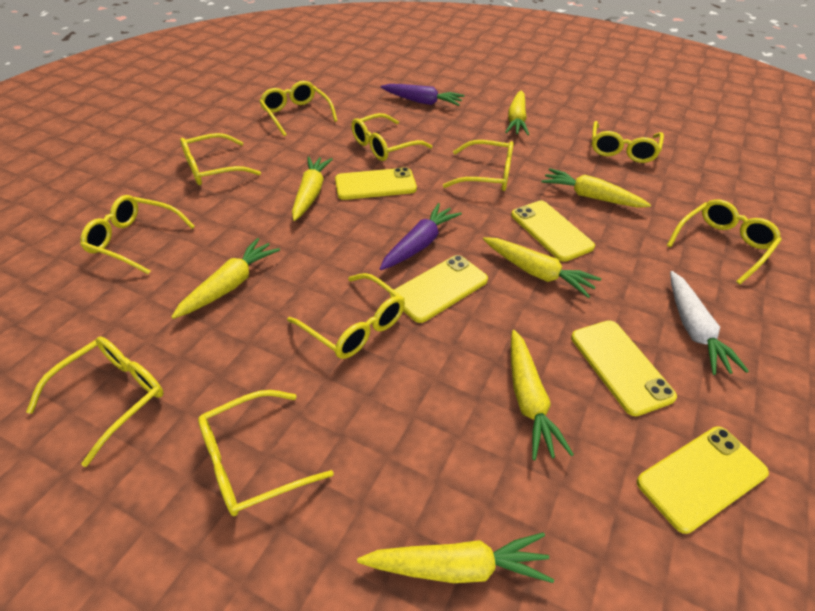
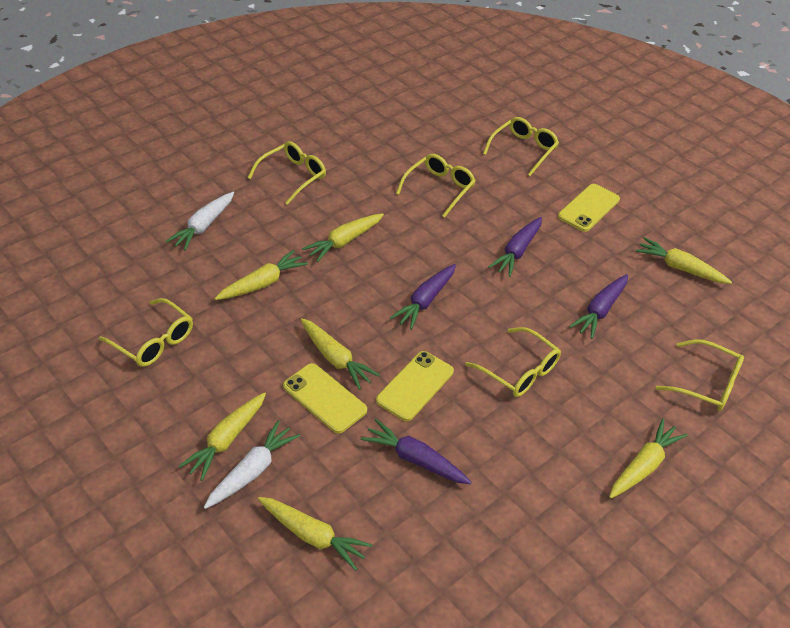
purple carrot: [379,203,462,270] [381,84,465,106] = 2 -> [361,419,471,484] [390,264,456,330] [488,217,542,277] [569,274,628,339] = 4
white carrot: [670,271,749,375] = 1 -> [165,192,234,251] [204,420,300,509] = 2
yellow glasses: [26,337,163,467] [80,195,195,274] [180,133,261,185] [198,390,334,516] [259,81,338,137] [287,273,405,359] [351,113,432,161] [443,140,514,191] [592,121,664,163] [667,199,782,284] = 10 -> [99,298,193,367] [248,141,326,205] [396,154,475,218] [465,327,561,397] [483,117,559,176] [656,339,744,411] = 6
yellow phone: [335,167,417,200] [390,255,488,323] [511,201,595,262] [571,320,677,416] [637,426,769,534] = 5 -> [283,363,367,434] [376,351,454,421] [558,184,620,232] = 3

